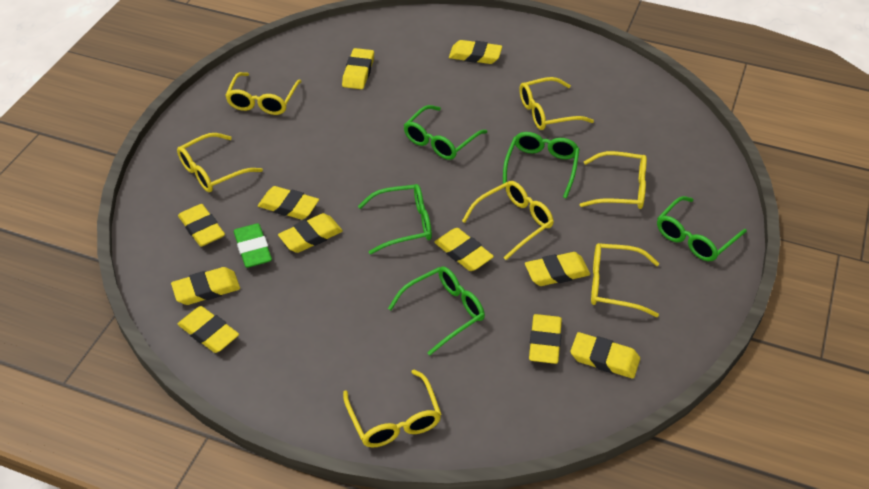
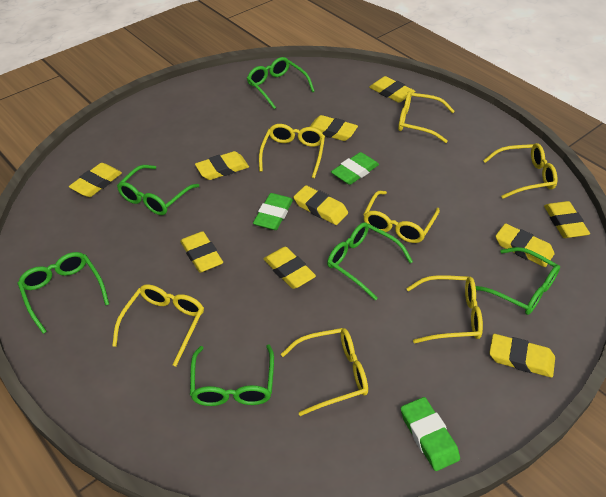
green eraser: [234,223,272,268] = 1 -> [253,193,293,230] [331,152,379,185] [401,397,460,471] = 3
green glasses: [358,184,432,254] [388,266,485,356] [404,105,487,160] [503,132,580,199] [657,196,747,261] = 5 -> [17,252,109,334] [117,165,199,215] [190,345,274,406] [247,57,315,109] [327,222,413,301] [476,247,560,315] = 6
yellow eraser: [171,267,240,305] [177,306,239,353] [178,204,225,247] [258,186,319,220] [278,213,343,253] [342,48,374,89] [434,228,494,271] [449,40,502,64] [525,252,590,286] [529,314,562,364] [570,332,640,379] = 11 -> [69,163,122,197] [180,231,223,273] [195,151,249,180] [263,247,316,289] [293,185,348,225] [310,115,358,141] [369,76,415,103] [489,334,555,378] [495,224,555,267] [544,201,590,238] = 10

